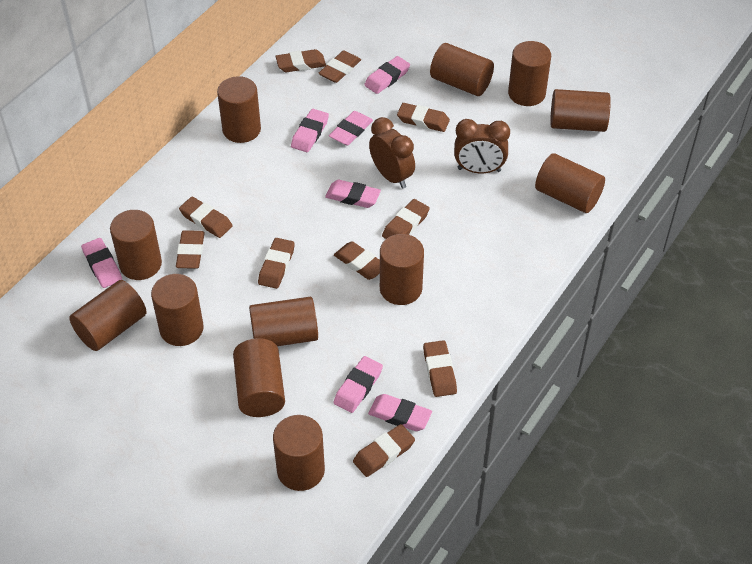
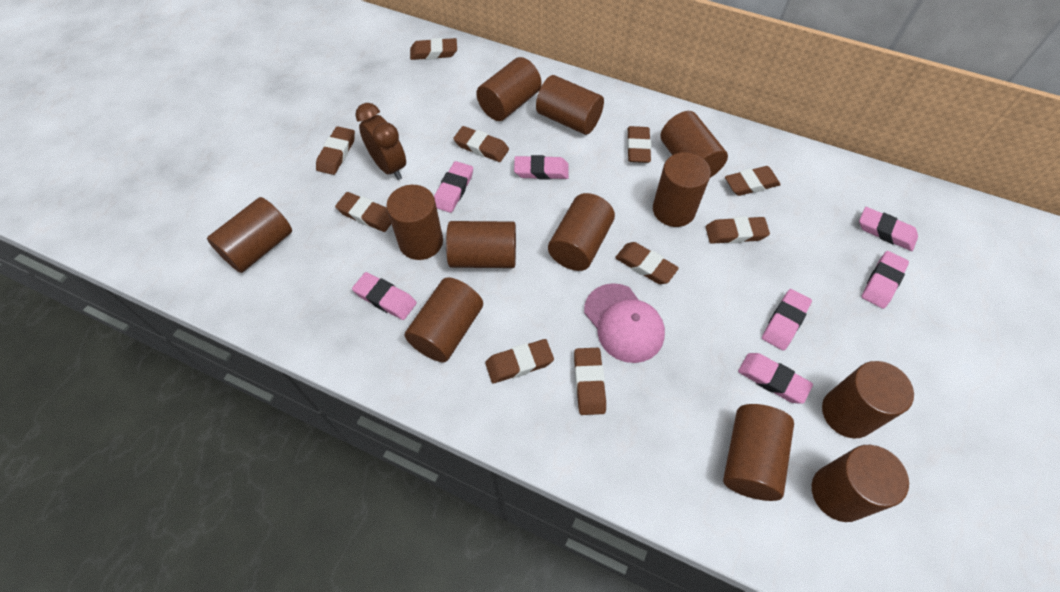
brown clock: [369,117,415,189] [454,119,510,173] = 2 -> [355,103,406,180] = 1
pink cap: none = 0 -> [584,283,665,363] = 1

